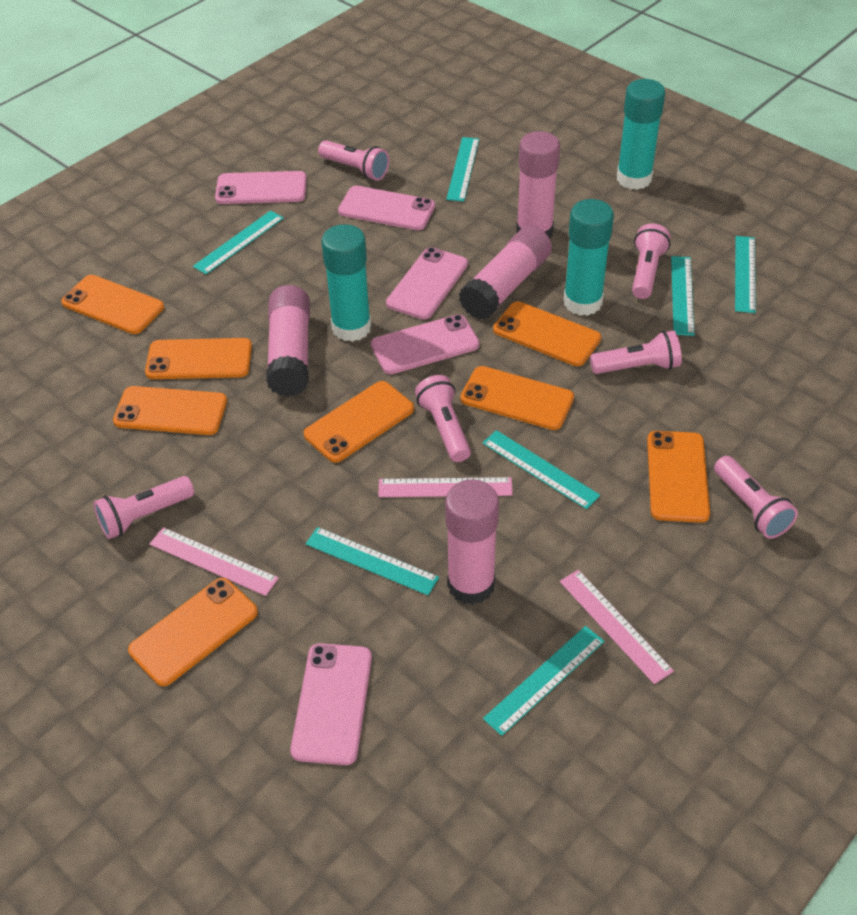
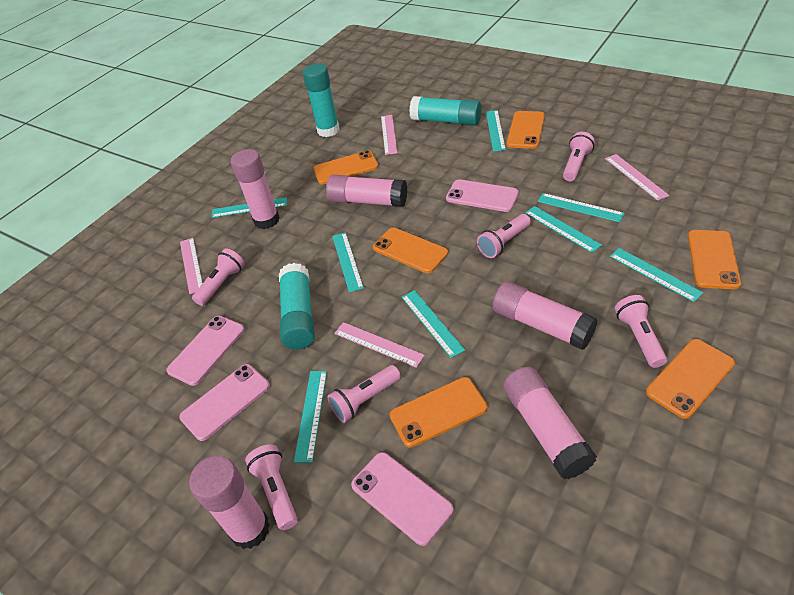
orange phone: [61,275,164,334] [113,386,227,435] [128,578,258,686] [145,338,252,379] [304,381,414,463] [460,366,574,430] [493,301,601,366] [647,431,710,523] = 8 -> [314,150,379,185] [373,228,448,273] [390,377,487,448] [507,111,545,149] [646,339,735,419] [688,230,741,289] = 6
pink glue stick: [266,285,310,396] [445,479,499,605] [459,226,552,320] [516,131,560,238] = 4 -> [189,455,270,549] [231,149,280,229] [326,175,407,207] [493,282,597,350] [503,367,597,479] = 5
pink phone: [215,171,307,204] [290,643,372,765] [338,186,435,230] [371,314,480,374] [386,247,468,320] = 5 -> [166,316,244,386] [179,364,270,441] [351,452,454,546] [446,179,519,212] = 4
pink ruler: [150,527,279,596] [378,477,513,497] [560,570,674,684] = 3 -> [180,238,203,294] [334,322,425,368] [381,115,397,155] [605,154,669,201] = 4
turquoise ruler: [193,211,284,274] [306,527,439,595] [446,137,479,202] [483,430,600,509] [483,626,604,736] [671,256,694,336] [735,236,756,313] = 7 -> [211,197,287,218] [294,371,327,463] [332,232,364,292] [402,290,465,358] [486,110,506,152] [525,206,602,253] [538,193,624,222] [610,248,703,302] = 8

